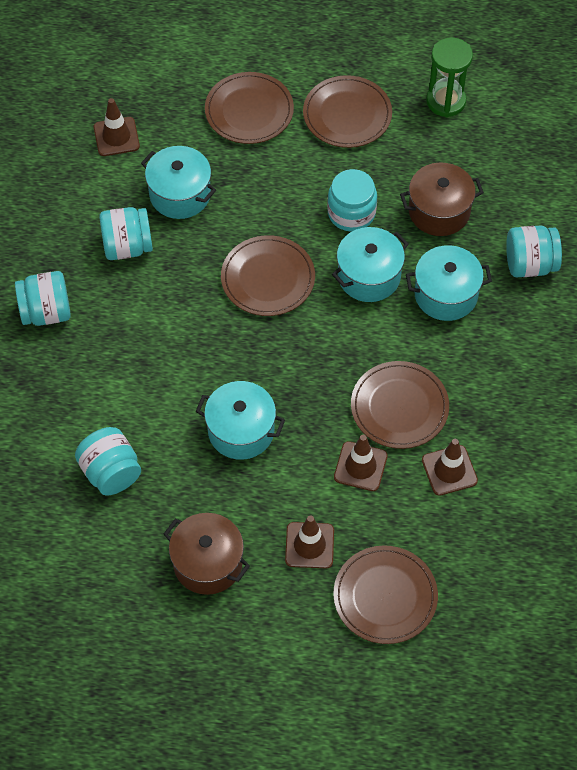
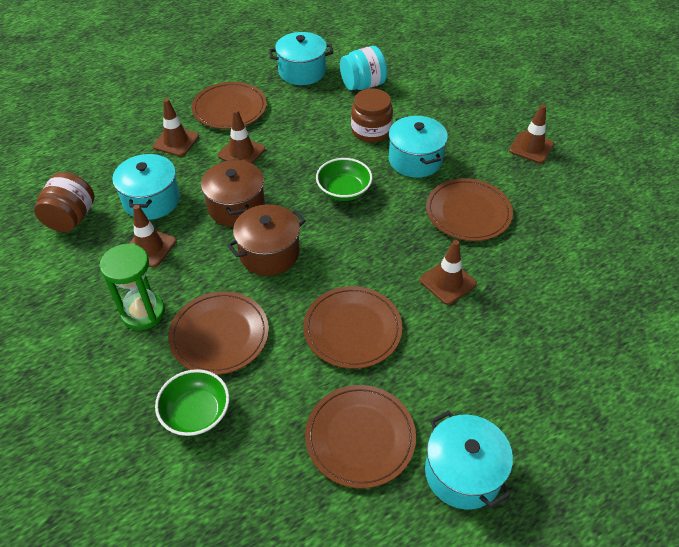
brown jar: none = 0 -> [34,172,95,232] [351,88,393,143] = 2
brown traffic cone: [94,98,140,156] [285,515,334,568] [334,435,388,491] [422,439,478,496] = 4 -> [129,205,176,267] [153,98,199,157] [218,109,265,164] [420,240,477,305] [509,104,554,163] = 5
green bowl: none = 0 -> [155,369,229,436] [316,158,372,201] = 2
turquoise jar: [15,271,71,326] [75,427,141,496] [99,207,153,260] [327,169,377,232] [506,225,562,277] = 5 -> [340,46,387,90] = 1

